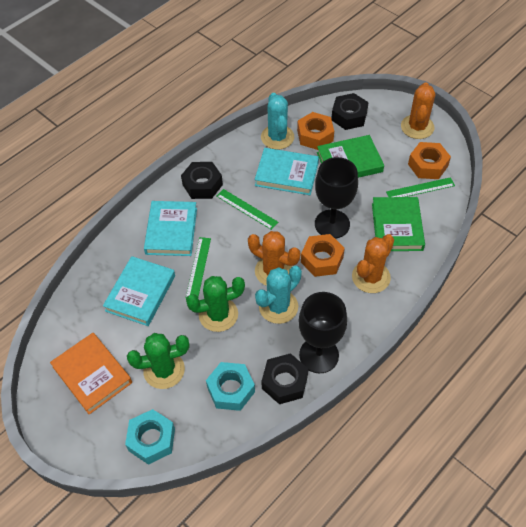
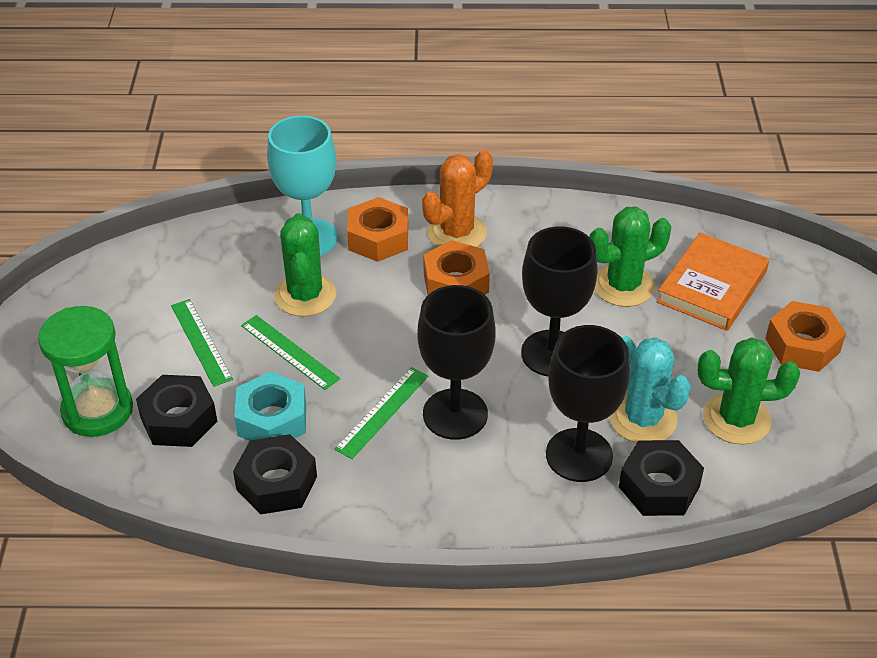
black goblet: [299,292,347,373] [315,157,358,239] = 2 -> [417,285,495,440] [521,226,597,376] [546,325,630,482] = 3
green book: [317,135,384,178] [372,197,425,251] = 2 -> none = 0
green cactus: [127,333,189,389] [186,276,245,332] = 2 -> [274,213,336,316] [589,207,671,307] [697,337,800,445] = 3
green hourglass: none = 0 -> [38,306,133,437] = 1
orange cactus: [248,231,300,286] [352,234,394,293] [401,82,435,139] = 3 -> [422,150,493,247] = 1
turquoise book: [103,256,175,326] [144,201,197,256] [255,148,319,195] = 3 -> none = 0
turquoise cactus: [255,266,302,324] [261,93,294,150] = 2 -> [610,336,691,443] = 1
turquoise goblet: none = 0 -> [267,116,338,256] = 1
turquoise nut: [125,409,175,465] [206,362,255,411] = 2 -> [235,372,306,441] = 1

